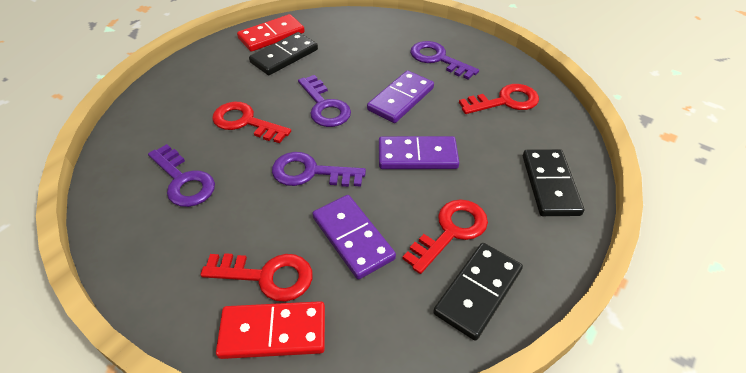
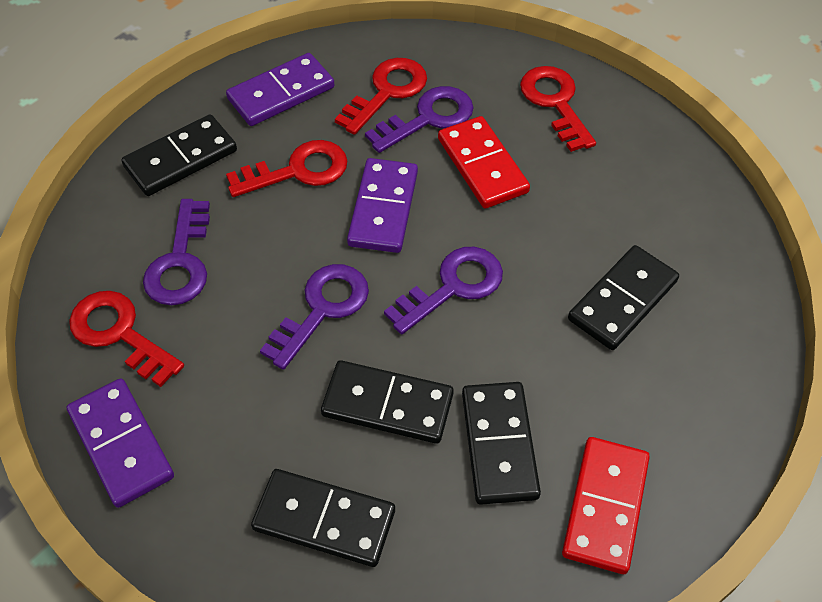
black domino: [249,32,318,75] [433,243,523,341] [523,149,584,216] = 3 -> [122,114,237,196] [251,469,395,567] [321,360,454,444] [462,382,541,505] [568,245,679,350] = 5

